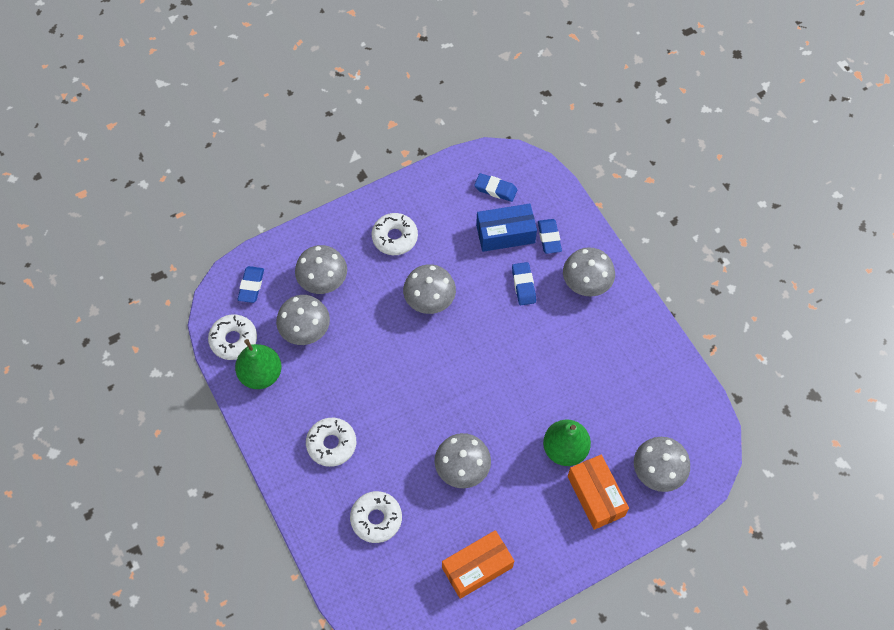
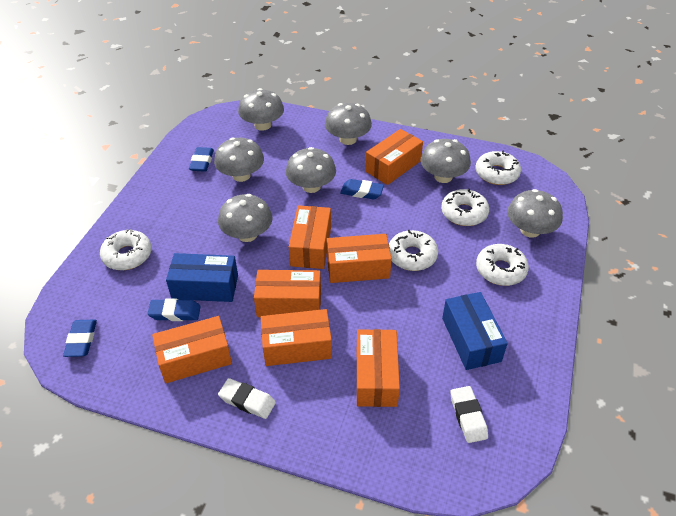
blue box: [476,204,537,252] = 1 -> [166,253,238,302] [442,292,508,370] = 2
green pear: [235,339,282,389] [543,420,591,466] = 2 -> none = 0
grey mushroom: [276,295,330,345] [295,245,347,294] [403,264,456,314] [435,433,491,488] [563,247,615,297] [634,437,690,492] = 6 -> [214,137,264,182] [218,194,272,242] [238,88,284,131] [286,147,336,193] [325,103,372,145] [421,139,471,183] [507,189,563,238] = 7
orange box: [442,530,514,599] [568,454,629,530] = 2 -> [152,316,232,383] [254,270,321,317] [261,309,332,366] [289,205,331,269] [327,234,392,283] [357,329,400,407] [365,129,423,185] = 7
white donut: [208,314,257,360] [306,418,356,467] [350,491,402,543] [372,213,418,255] = 4 -> [100,229,152,270] [389,230,438,271] [441,189,489,226] [476,150,521,185] [476,244,529,286] = 5
white eraser: none = 0 -> [218,378,276,419] [450,386,488,443] = 2

